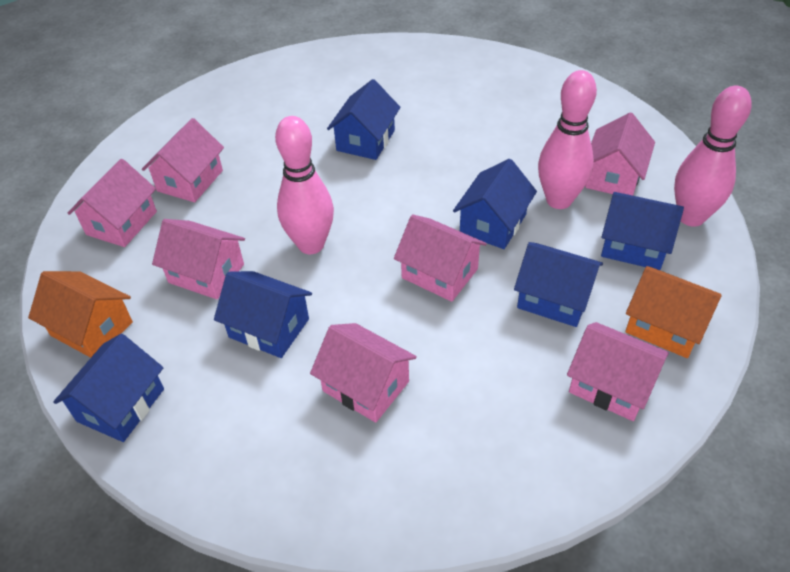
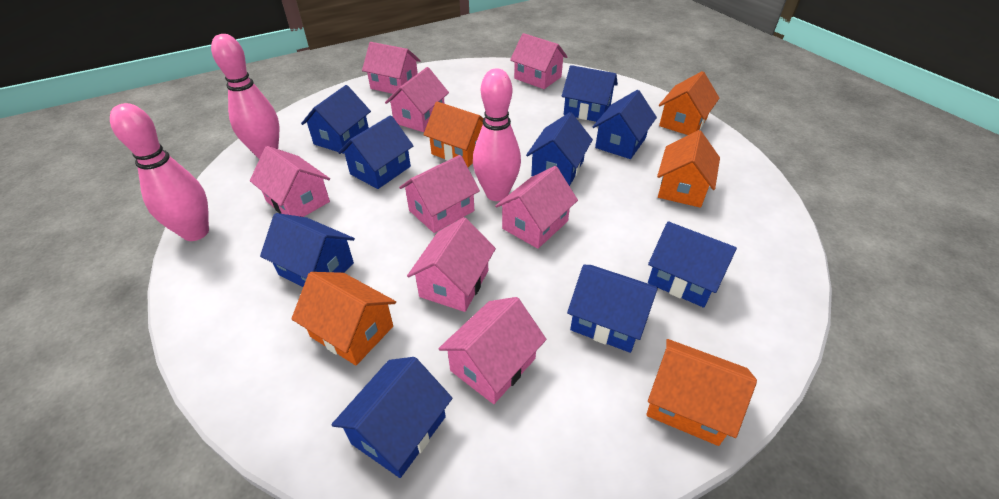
blue house: [53,334,164,442] [214,271,312,358] [327,79,401,160] [453,159,537,249] [514,242,603,327] [601,192,684,270] = 6 -> [260,213,355,287] [301,85,371,154] [331,357,452,478] [338,115,413,189] [526,112,593,186] [562,65,618,122] [567,265,658,353] [593,90,657,159] [648,221,737,308] = 9
orange house: [28,271,133,358] [625,266,722,358] = 2 -> [291,272,396,365] [423,102,484,167] [646,339,757,446] [657,130,720,208] [659,71,719,135] = 5
pink house: [68,159,157,247] [142,118,224,202] [152,219,245,299] [310,323,417,423] [394,214,487,302] [567,322,669,421] [585,113,655,196] = 7 -> [250,146,330,217] [362,42,421,94] [385,67,449,132] [399,155,480,233] [407,217,496,312] [438,297,546,404] [495,166,578,249] [510,33,568,89] = 8

